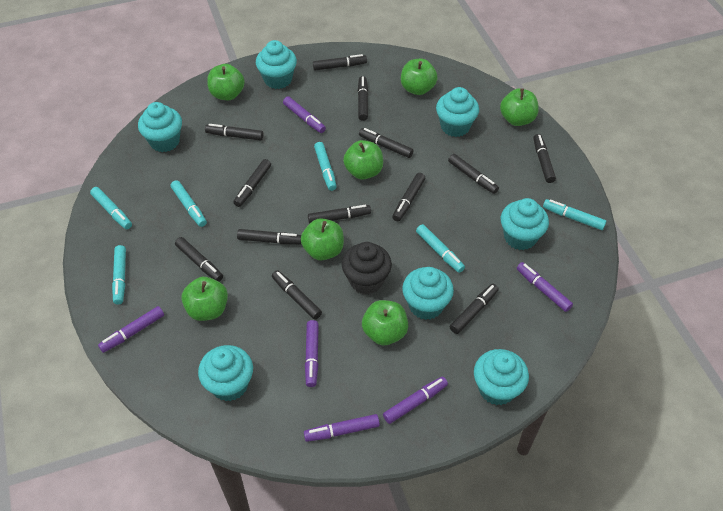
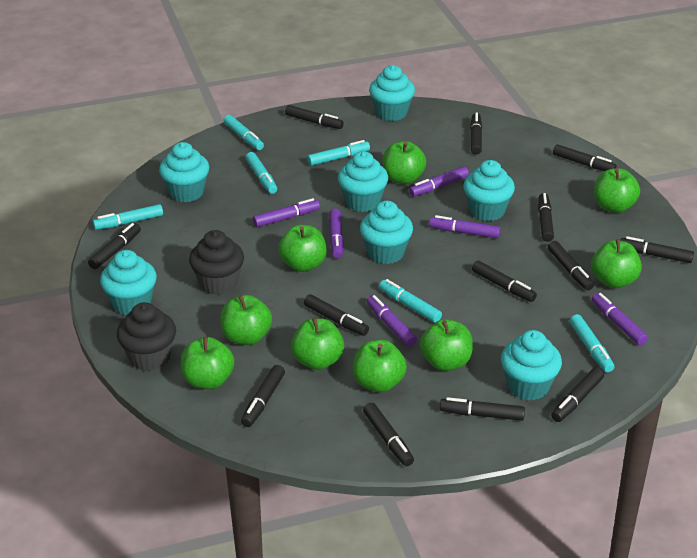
black cupcake: [342,242,392,294] = 1 -> [117,302,176,371] [189,230,244,295] = 2
green apple: [181,277,228,321] [207,64,245,100] [301,218,344,260] [343,140,383,180] [362,300,408,345] [401,59,438,95] [500,88,539,126] = 7 -> [181,336,234,389] [220,295,272,345] [278,225,327,272] [291,318,344,370] [353,340,407,392] [382,141,426,184] [420,319,473,371] [591,239,642,288] [594,168,640,213] = 9

